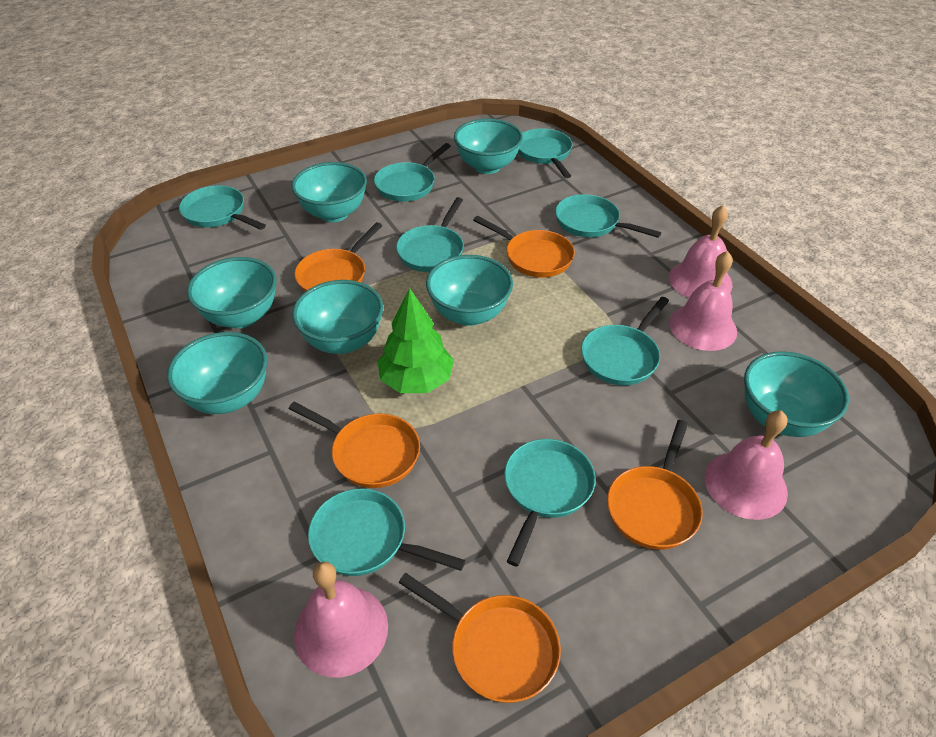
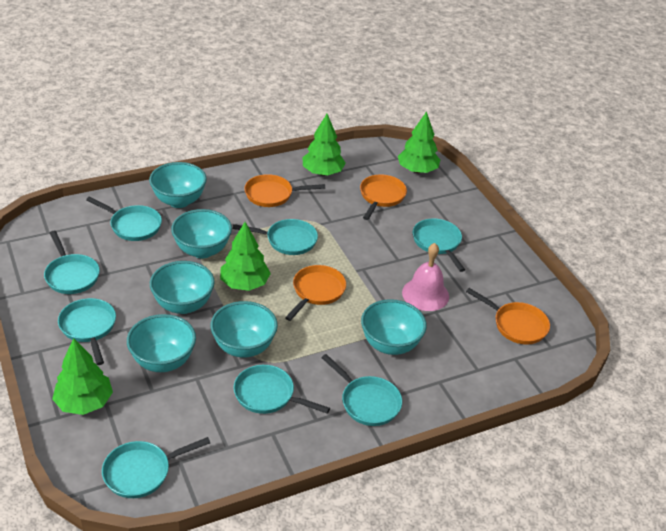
green tree: [378,288,454,393] = 1 -> [52,338,113,415] [220,222,271,291] [303,114,346,176] [398,111,440,173] = 4
orange pan: [288,401,420,488] [294,222,382,292] [399,573,561,703] [473,216,575,278] [607,420,703,550] = 5 -> [244,174,325,207] [285,265,346,321] [360,174,407,220] [466,288,550,345] = 4
pink bell: [294,562,388,678] [669,205,733,298] [669,251,737,351] [705,410,788,520] = 4 -> [402,243,449,311] = 1
turquoise bowl: [167,332,267,414] [187,257,277,328] [291,162,367,222] [292,280,383,354] [426,255,513,326] [454,119,523,174] [744,351,849,437] = 7 -> [127,314,196,372] [149,162,207,208] [150,261,215,314] [171,209,232,258] [211,301,278,358] [361,299,427,355] = 6

